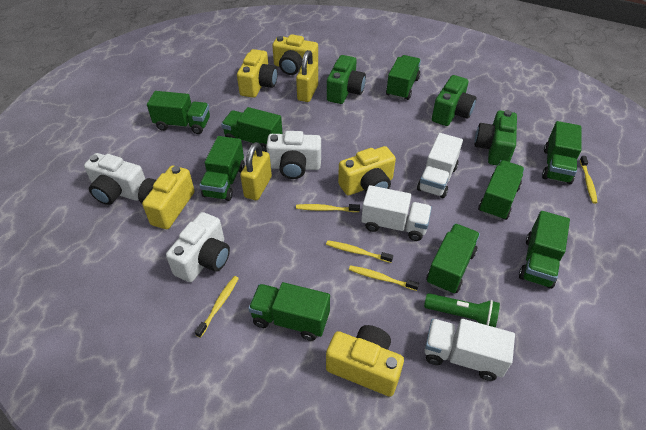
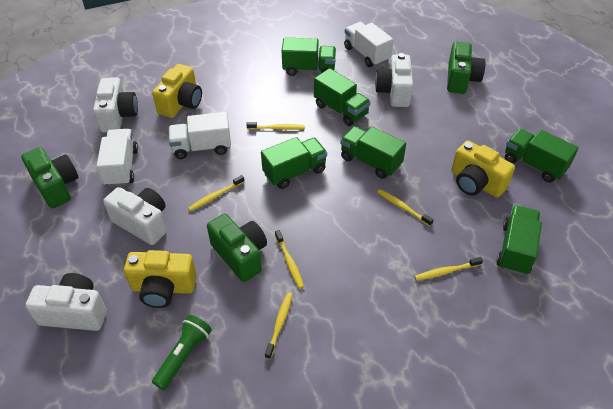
green truck: [147,91,210,134] [199,136,245,201] [221,107,283,152] [248,282,330,341] [386,55,421,100] [426,224,480,294] [478,160,525,220] [519,211,570,289] [542,121,581,185] = 9 -> [261,137,327,189] [282,38,336,76] [314,68,371,126] [340,126,406,179] [496,205,542,275] [505,129,579,182] = 6
white camera: [84,153,145,205] [166,212,230,282] [266,131,321,179] = 3 -> [25,273,107,331] [93,77,138,133] [103,187,167,245] [375,53,413,107] = 4
yellow camera: [138,166,195,229] [237,49,278,98] [272,34,318,75] [326,325,404,397] [338,146,396,196] = 5 -> [124,250,197,308] [152,64,202,118] [451,140,515,198] = 3
yellow padlock: [240,142,272,200] [296,50,318,102] = 2 -> none = 0
yellow toothbrush: [195,276,239,338] [296,204,360,212] [326,240,393,263] [349,265,419,291] [580,156,598,204] = 5 -> [188,175,244,212] [246,122,305,130] [265,292,293,359] [275,230,304,289] [377,189,434,226] [414,257,483,281] = 6

